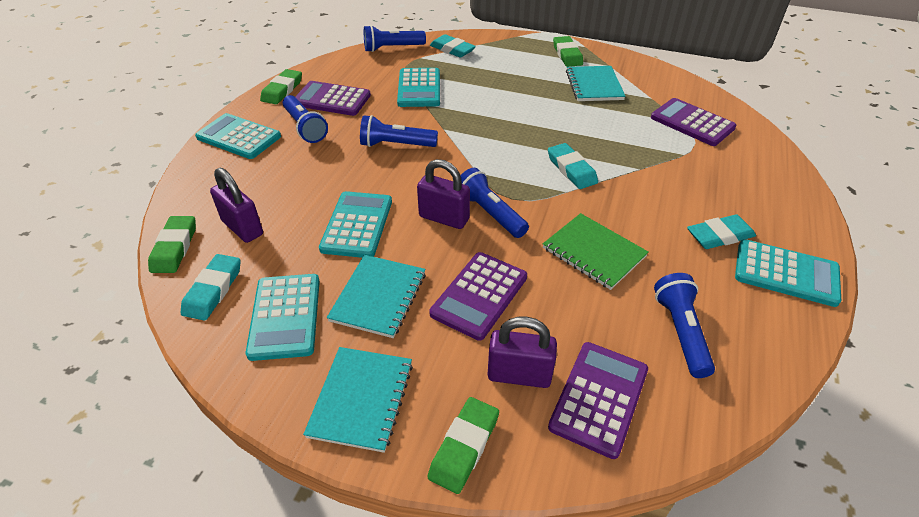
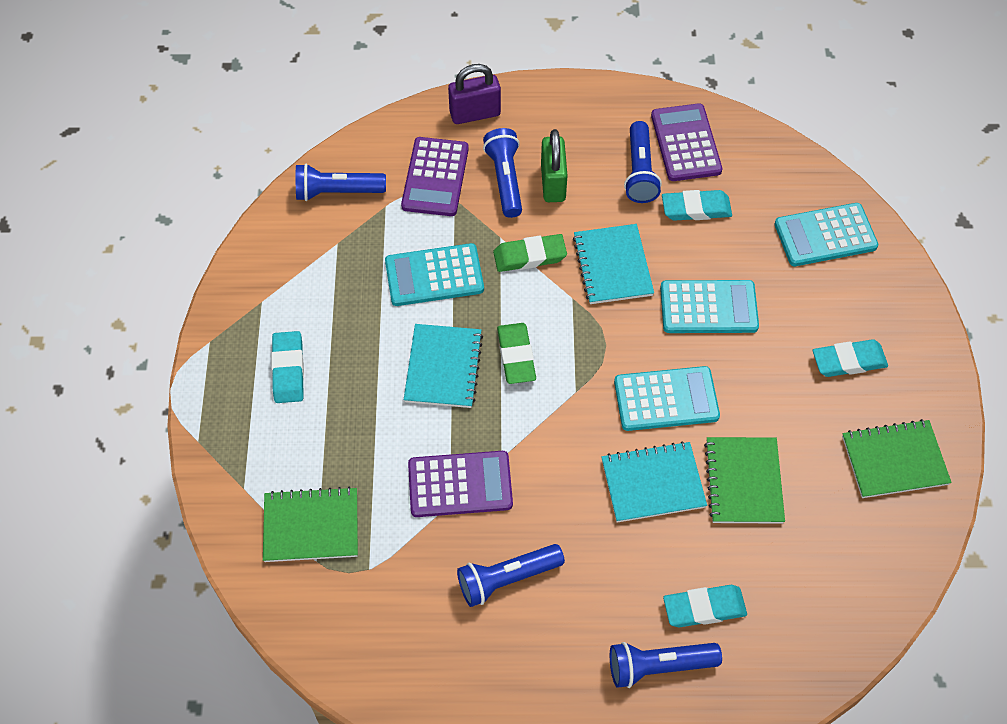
green eraser: [148,216,196,273] [260,69,302,104] [428,397,499,494] [553,36,583,67] = 4 -> [493,234,567,272] [497,323,536,384] = 2
green notebook: [543,213,649,290] = 1 -> [263,487,358,562] [704,437,785,524] [842,419,952,498] = 3
green padlock: none = 0 -> [541,129,567,202] = 1
purple calculator: [295,81,371,116] [429,252,527,341] [548,342,648,459] [651,98,736,146] = 4 -> [401,137,469,216] [408,451,513,517] [651,103,722,181] = 3
purple padlock: [210,168,263,243] [417,159,470,229] [488,317,557,388] = 3 -> [448,64,501,124] = 1
turquoise calculator: [195,113,281,159] [246,274,320,361] [319,191,392,258] [397,68,440,107] [735,239,841,307] = 5 -> [385,243,484,306] [614,366,720,431] [660,280,759,333] [775,203,878,266] = 4

